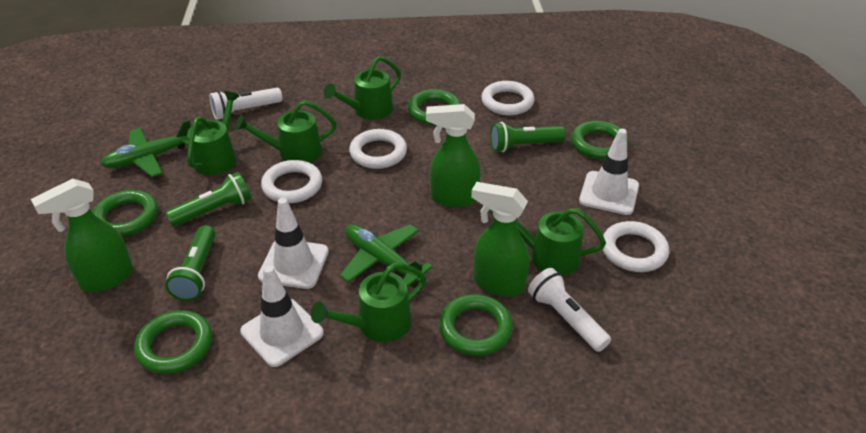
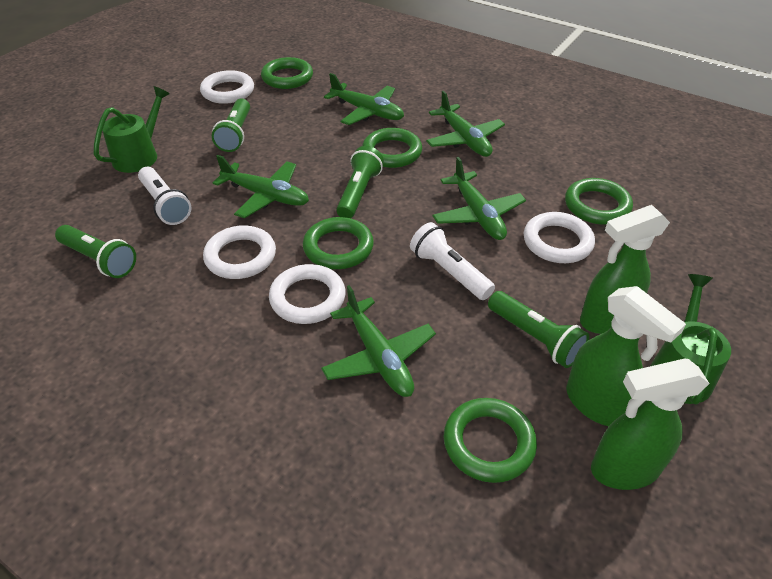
green flashlight: [165,172,251,227] [165,225,216,301] [490,122,566,152] = 3 -> [55,225,136,278] [212,98,250,152] [336,146,384,218] [488,291,589,368] = 4
green plane: [100,120,191,177] [340,224,433,287] = 2 -> [213,155,309,218] [321,285,436,397] [324,73,404,125] [426,91,505,157] [432,157,526,240] = 5
green watering can: [187,91,240,175] [235,100,337,163] [311,263,426,342] [324,56,401,120] [491,208,606,276] = 5 -> [94,86,170,173] [651,274,731,405] = 2
white traffic cone: [240,265,324,367] [258,198,329,289] [579,129,639,215] = 3 -> none = 0

